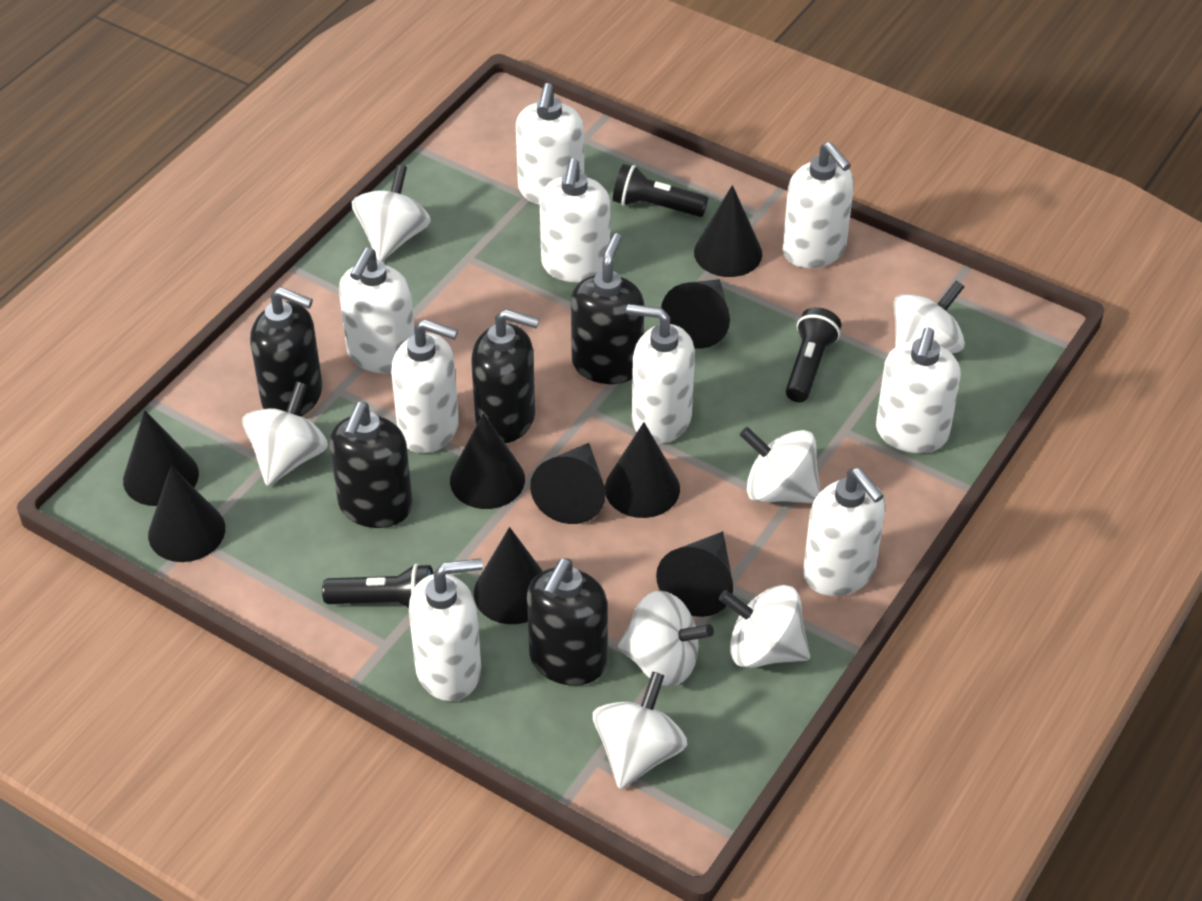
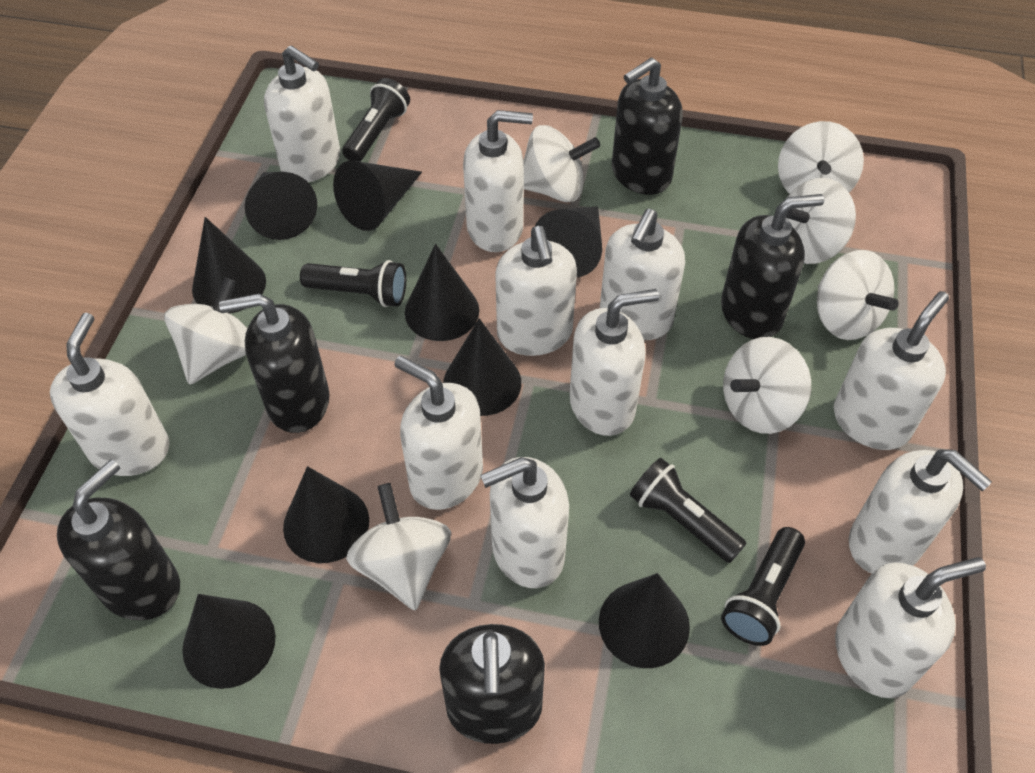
black flashlight: [322,563,433,608] [613,164,708,217] [786,307,842,402] = 3 -> [300,260,406,307] [343,78,410,162] [630,458,747,563] [721,527,805,646] = 4
white soap dispenser: [339,248,415,373] [391,319,459,453] [409,558,483,701] [516,83,584,205] [540,158,610,282] [626,304,695,444] [783,142,854,268] [803,468,885,596] [876,327,961,453] = 9 -> [50,313,170,476] [264,45,340,182] [394,356,483,510] [463,110,533,252] [480,457,569,588] [495,226,577,356] [569,289,659,436] [600,209,685,340] [834,291,949,450] [835,557,986,698] [849,449,992,573] = 11

